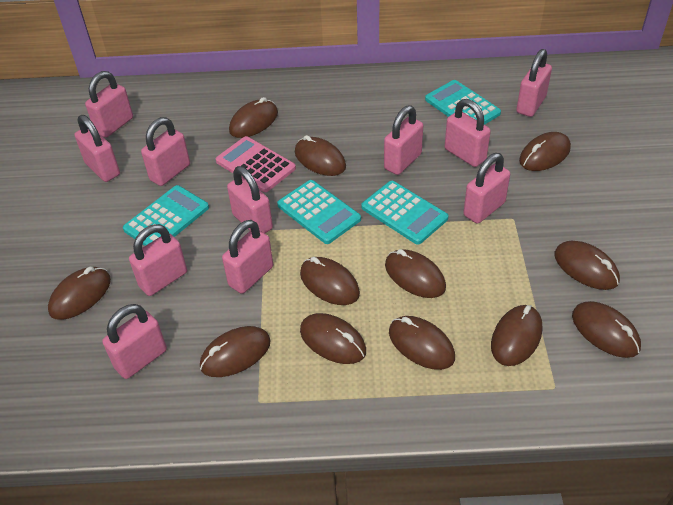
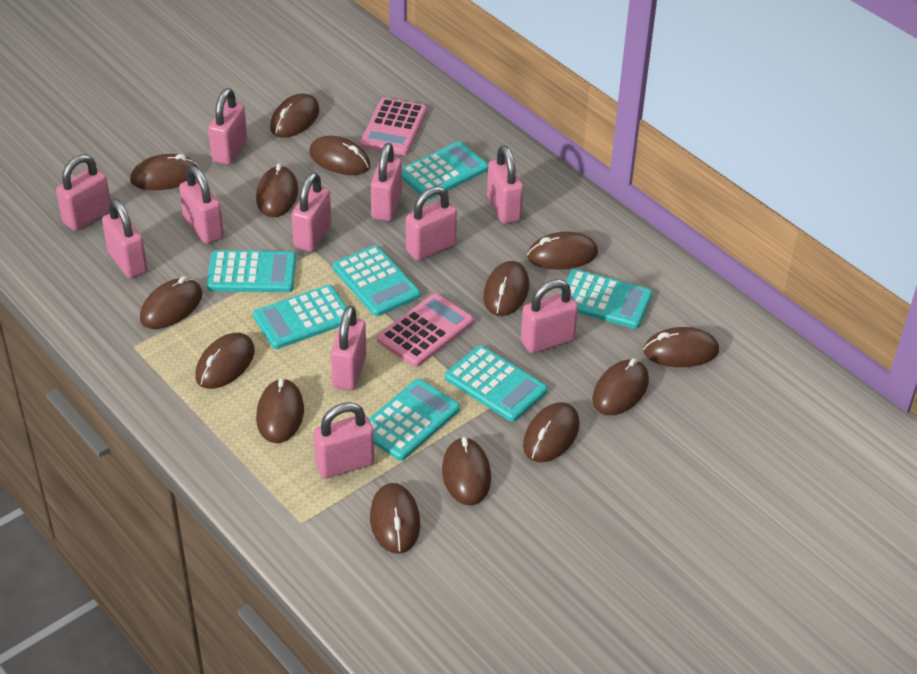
brown mouse: [48,267,111,320] [200,326,271,377] [229,97,278,138] [295,135,346,176] [300,257,360,305] [300,313,366,364] [385,249,446,298] [389,316,455,370] [491,305,542,366] [519,132,571,171] [554,241,620,290] [572,301,641,358] = 12 -> [130,154,199,190] [140,276,203,329] [195,333,255,389] [256,163,298,217] [256,378,304,443] [270,93,320,138] [309,135,370,175] [370,483,420,554] [442,437,491,505] [483,261,529,316] [523,402,580,462] [527,232,598,270] [592,358,649,415] [643,327,719,367] = 14
pink calculator: [216,136,296,192] = 1 -> [360,98,427,155] [377,293,474,367] = 2
turquoise calculator: [123,185,209,246] [277,180,361,244] [361,181,448,245] [425,80,501,125] = 4 -> [207,250,296,292] [253,285,347,349] [333,245,420,316] [369,379,460,461] [402,141,488,199] [445,345,548,422] [560,269,653,329] = 7

